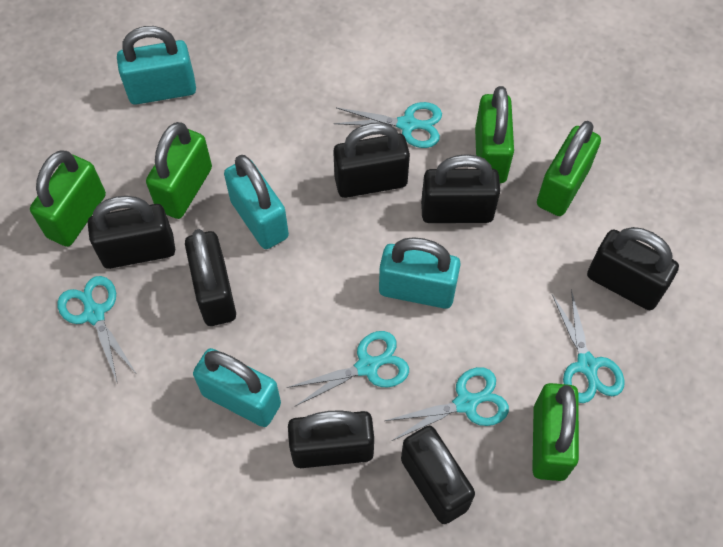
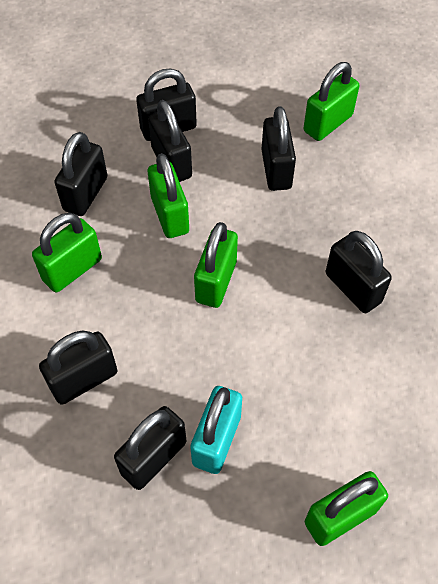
turquoise padlock: [117,26,196,105] [193,348,281,427] [224,155,289,249] [379,237,461,309] = 4 -> [190,386,242,474] = 1
turquoise scissors: [58,276,136,384] [286,331,409,407] [334,102,442,148] [385,367,509,441] [552,289,625,403] = 5 -> none = 0

